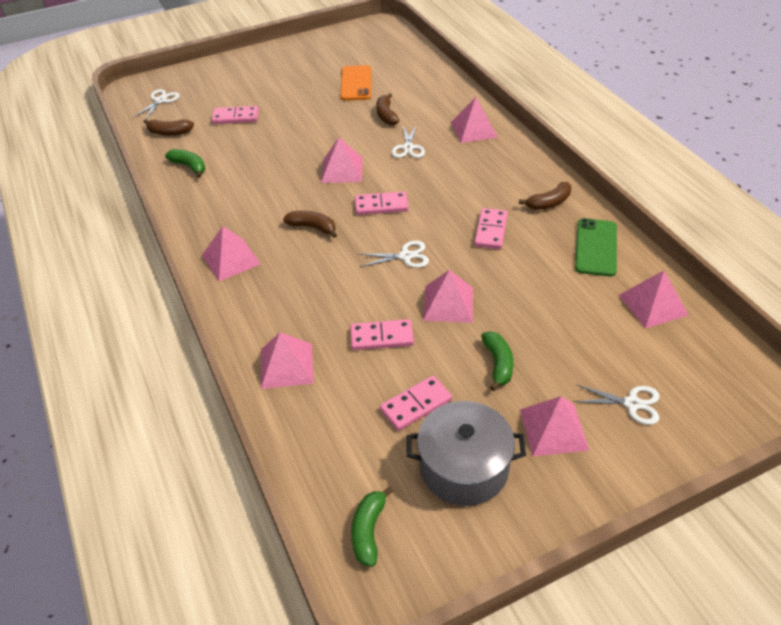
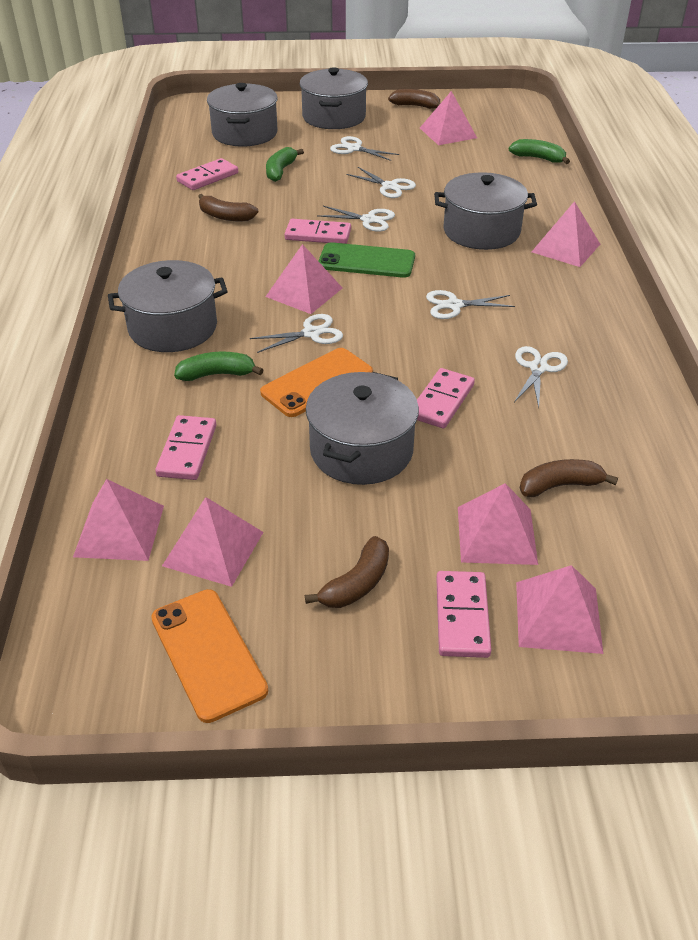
grey pot: [407,401,526,506] = 1 -> [108,260,227,352] [207,83,278,147] [300,67,368,129] [306,372,419,485] [434,172,537,250] = 5
orange phone: [341,65,371,101] = 1 -> [151,589,268,723] [260,348,373,417] = 2
white scissors: [134,89,180,119] [359,241,429,268] [391,124,425,158] [574,384,659,425] = 4 -> [250,314,343,353] [317,206,395,232] [330,136,399,161] [346,167,416,198] [426,290,515,319] [514,346,568,407] = 6

